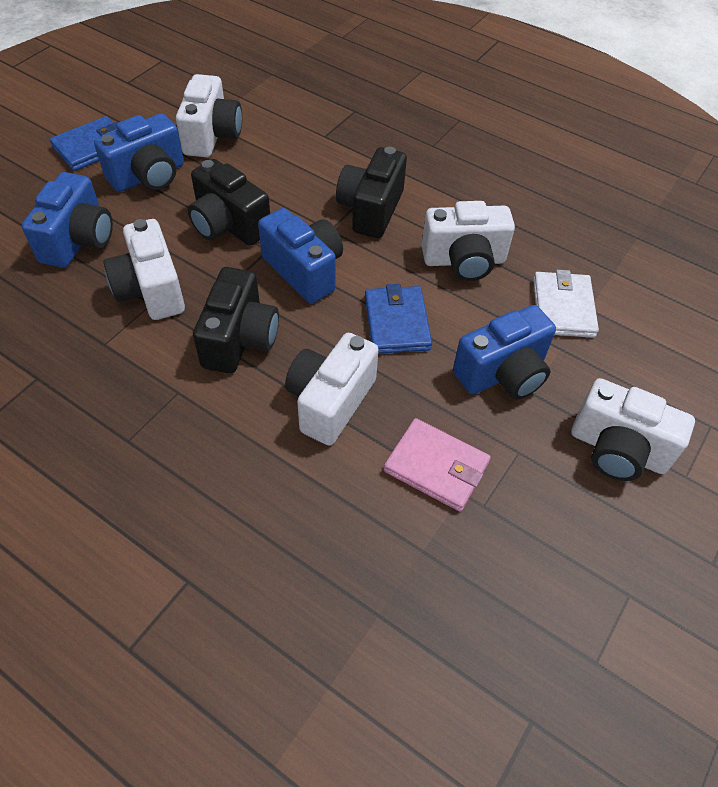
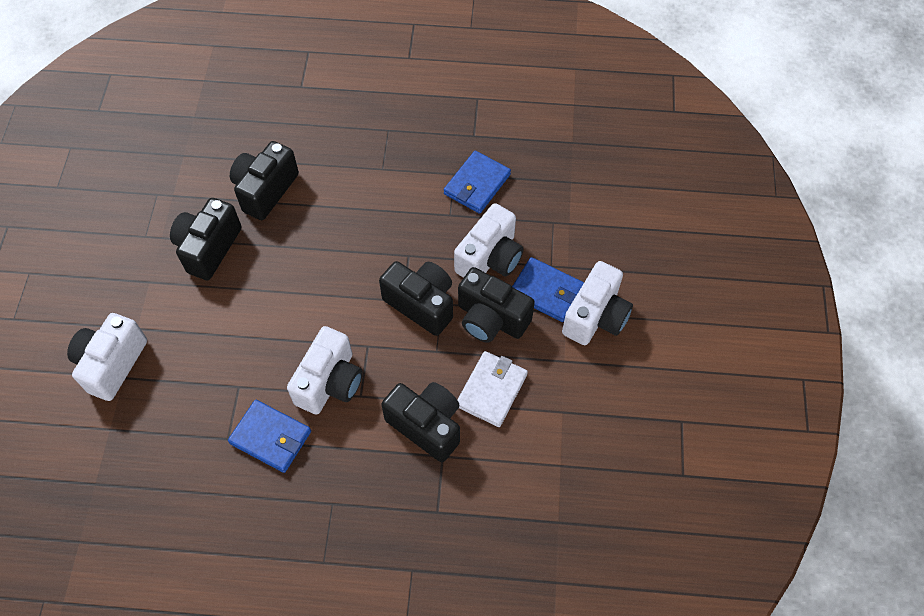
black camera: [188,159,270,246] [193,267,279,374] [336,147,407,238] = 3 -> [170,198,242,280] [230,141,299,220] [379,261,453,336] [381,382,460,462] [458,267,535,343] = 5
blue camera: [22,172,113,268] [94,113,184,192] [258,208,343,303] [453,305,556,400] = 4 -> none = 0
blue wallet: [50,116,117,171] [365,284,432,354] = 2 -> [228,400,311,473] [444,151,511,214] [512,257,584,322] = 3
pink wallet: [384,418,491,512] = 1 -> none = 0
white camera: [103,219,185,320] [176,74,242,157] [285,333,379,446] [422,201,515,281] [571,378,695,481] = 5 -> [67,313,147,401] [287,326,363,415] [454,203,524,278] [562,261,633,345] = 4

